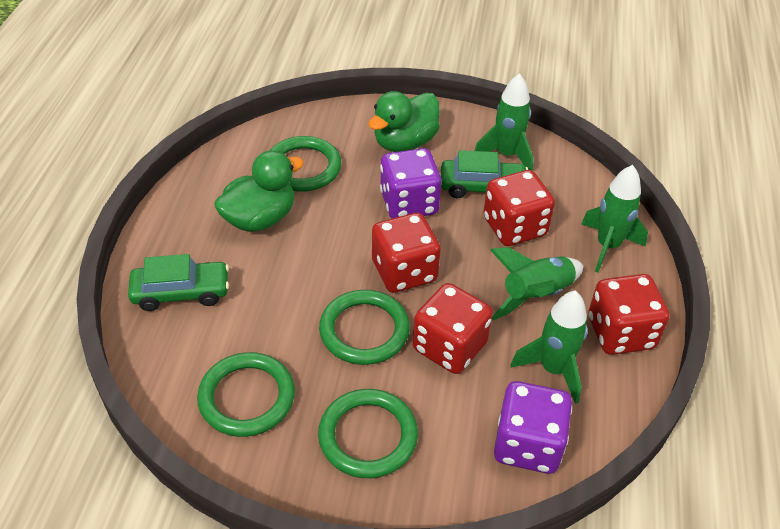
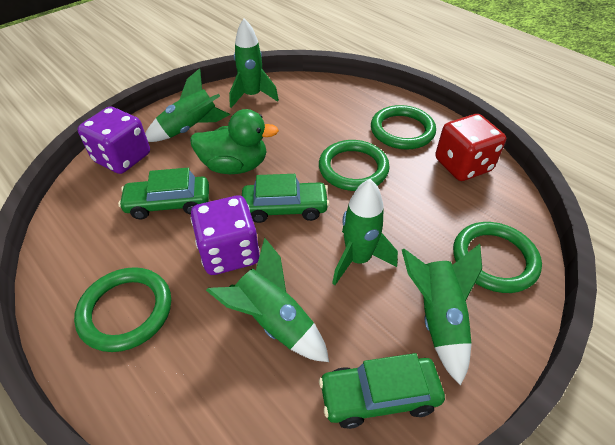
green car: [128,254,229,311] [441,150,528,198] = 2 -> [118,168,209,219] [242,174,329,223] [319,353,445,429] = 3
green duck: [214,150,304,232] [368,91,440,152] = 2 -> [190,109,279,174] = 1
green rocket: [475,73,533,171] [490,247,583,320] [510,290,588,404] [581,165,648,273] = 4 -> [145,68,230,142] [206,238,329,362] [229,18,279,108] [332,179,398,285] [402,244,482,386] = 5
red dice: [372,213,441,293] [413,283,493,374] [483,170,555,246] [589,274,669,355] = 4 -> [435,114,506,181] = 1

